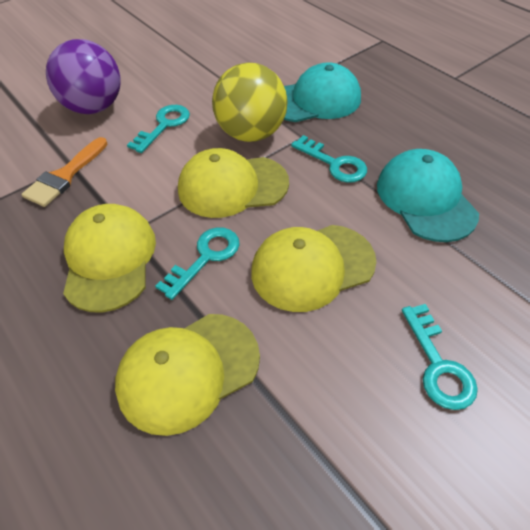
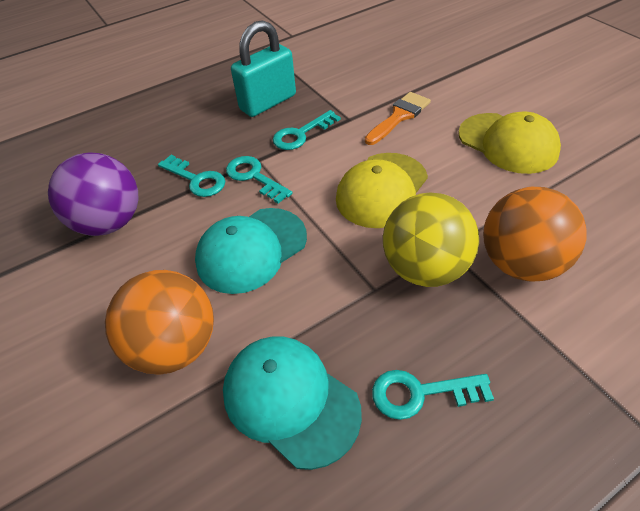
orange ball: none = 0 -> [105,270,214,375] [483,187,586,282] = 2
turquoise padlock: none = 0 -> [231,20,296,117] = 1
yellow cap: [63,204,156,313] [115,314,260,436] [178,148,289,218] [251,225,376,312] = 4 -> [336,153,428,228] [458,112,561,174] = 2

